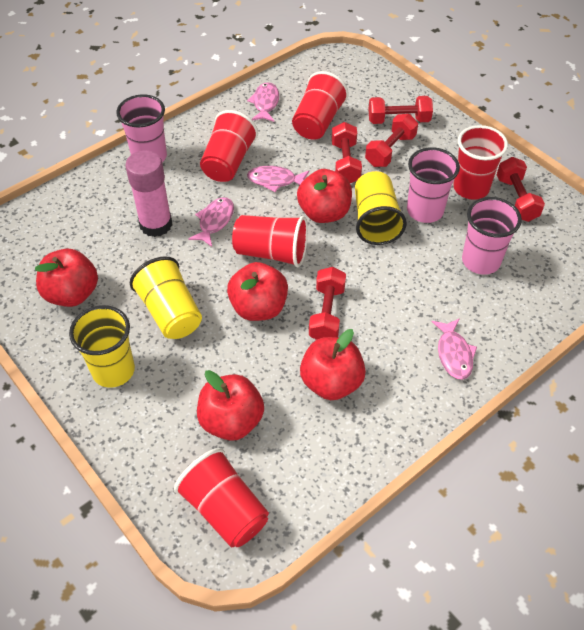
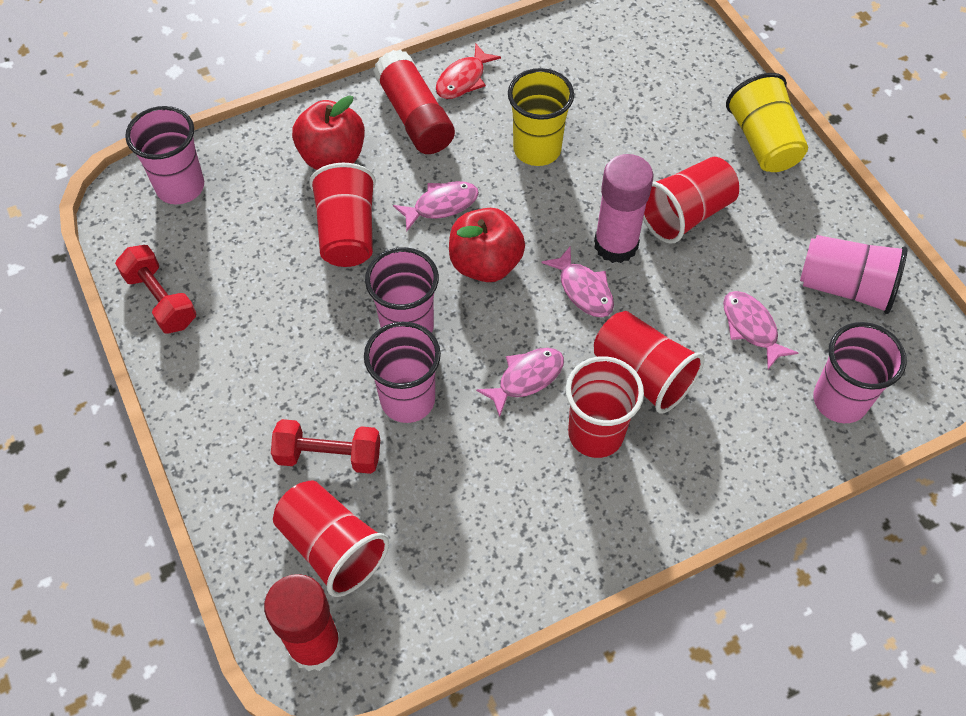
pink cup: [116,94,167,162] [407,147,460,223] [462,197,522,275] = 3 -> [125,106,204,204] [364,322,441,423] [365,247,439,333] [800,235,907,314] [813,322,907,423] = 5
red apple: [35,249,98,307] [197,370,264,441] [227,262,288,321] [297,169,352,223] [300,329,366,400] = 5 -> [292,95,365,170] [449,208,525,282] = 2
red dumbbell: [309,267,346,340] [332,122,362,183] [365,114,418,167] [369,96,433,124] [497,157,545,222] = 5 -> [115,245,196,334] [271,419,380,474] = 2
red fish: none = 0 -> [436,44,501,99] = 1
red glue stick: none = 0 -> [264,574,341,671] [373,50,455,154] = 2
yellow cup: [69,305,135,388] [130,256,202,339] [355,171,407,245] = 3 -> [508,68,574,166] [726,73,808,172] = 2

